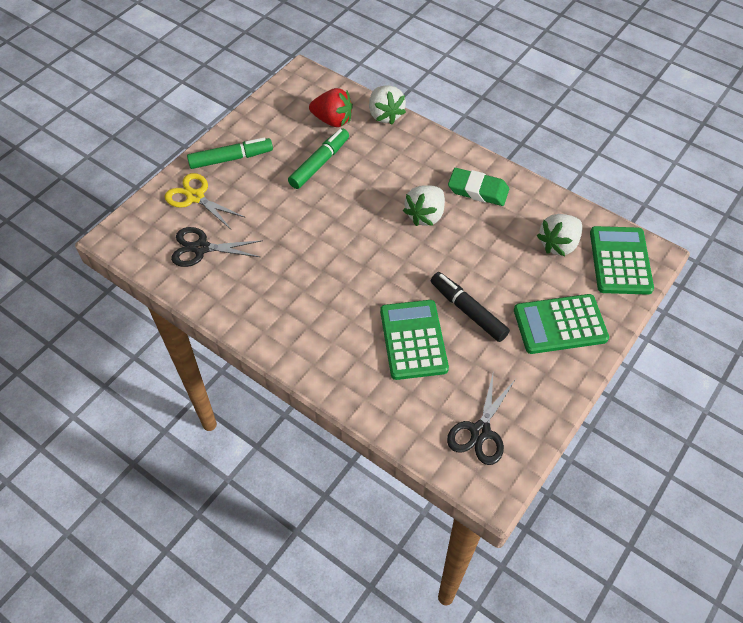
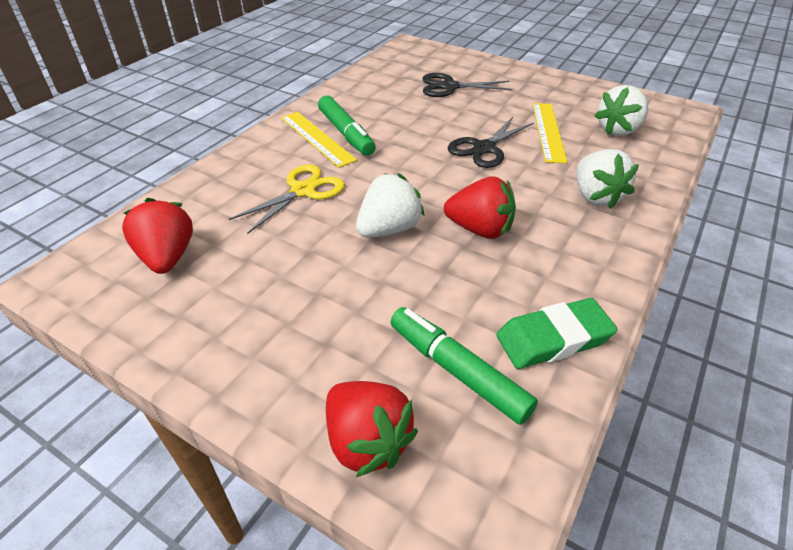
black marker: [431,272,510,342] = 1 -> none = 0
green calculator: [380,300,449,380] [514,294,609,354] [590,226,654,295] = 3 -> none = 0
red strawberry: [309,88,353,127] = 1 -> [122,198,193,274] [326,381,418,477] [444,176,516,239] = 3
yellow ruler: none = 0 -> [281,112,357,168] [533,103,568,163] = 2

